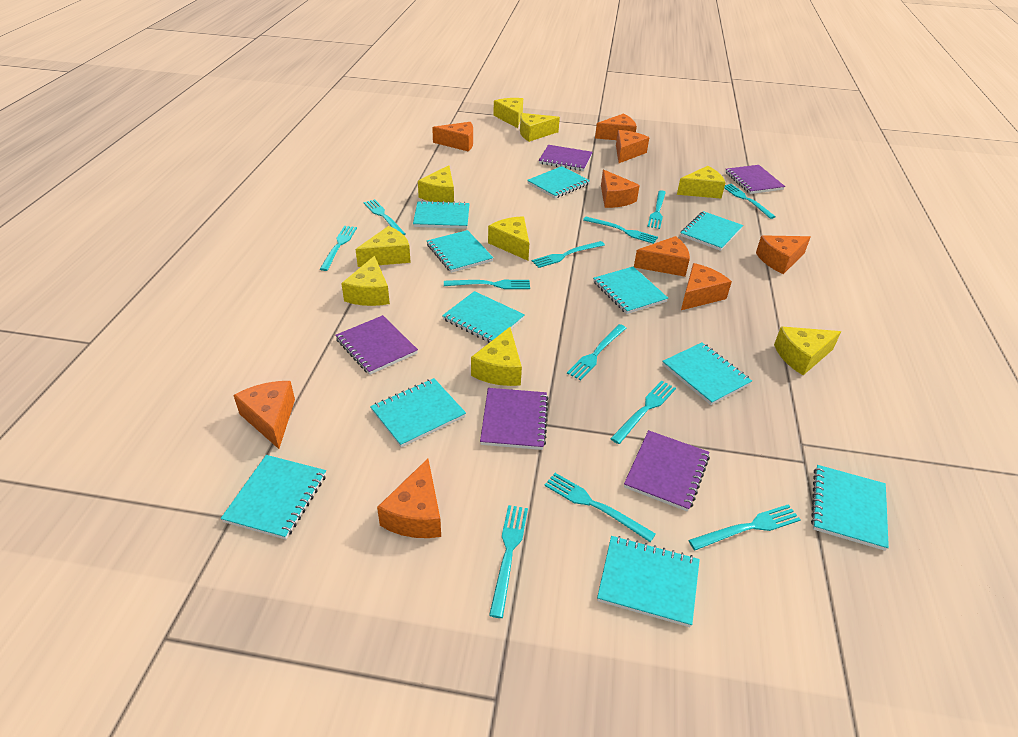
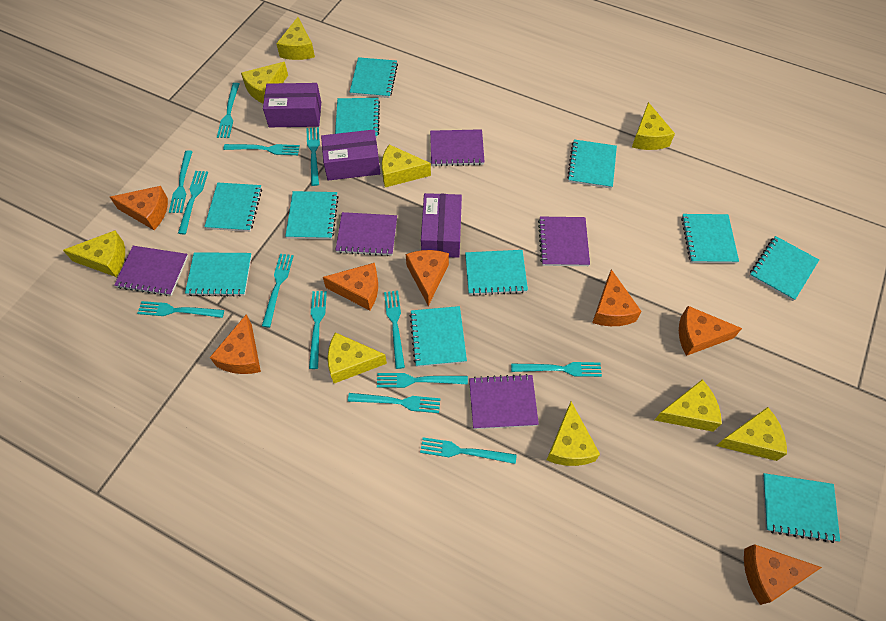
orange cheese: [233,381,295,449] [377,459,441,538] [432,122,473,152] [595,113,637,140] [601,170,640,208] [616,130,649,163] [634,236,690,277] [681,263,732,310] [756,235,811,274] = 9 -> [110,186,168,230] [210,314,261,374] [323,263,378,311] [406,250,449,306] [592,269,642,326] [679,306,742,356] [744,544,822,605] = 7
purple box: none = 0 -> [263,83,321,127] [321,130,380,181] [421,193,462,258] = 3
turquoise fork: [320,226,357,271] [364,199,406,235] [444,280,530,289] [489,505,528,618] [532,241,605,268] [544,473,656,542] [567,324,626,380] [583,217,658,244] [610,381,676,444] [647,190,666,229] [688,504,801,550] [724,184,776,219] = 12 -> [137,301,224,318] [169,150,193,213] [178,171,208,234] [217,83,239,138] [223,144,300,155] [262,254,294,327] [306,127,320,186] [309,291,327,369] [348,393,440,413] [377,373,468,388] [384,291,405,369] [420,437,517,464] [511,362,602,377] = 13

